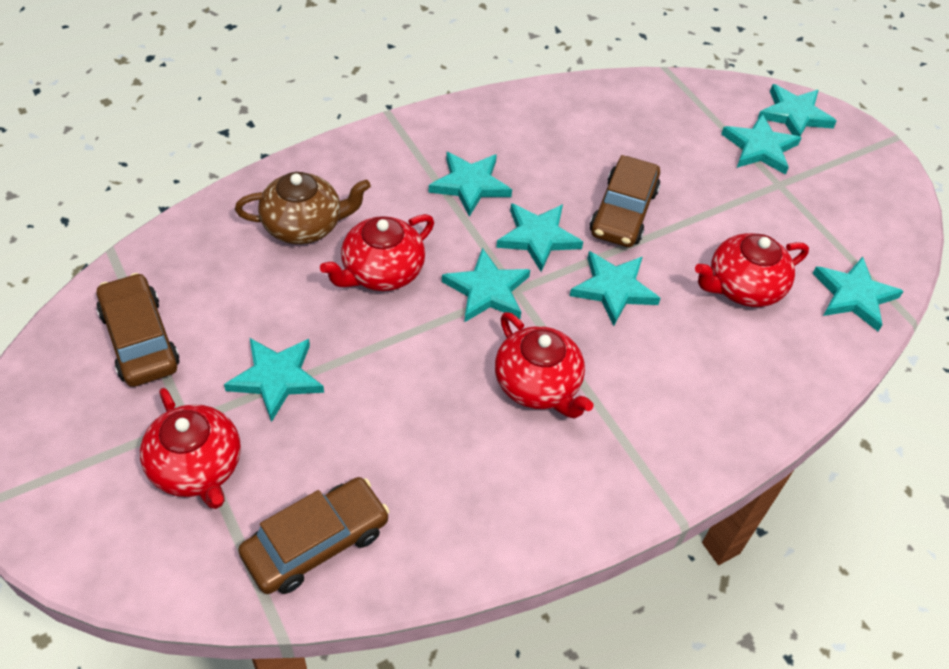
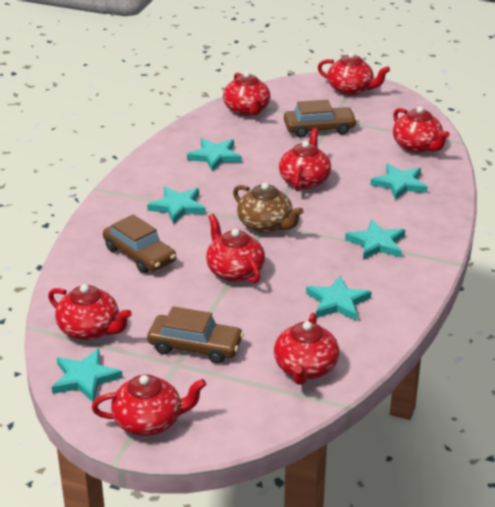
red teapot: [140,388,241,509] [320,214,434,291] [495,312,593,419] [695,233,809,307] = 4 -> [48,284,132,340] [92,375,206,436] [206,214,265,283] [223,72,270,116] [274,313,339,385] [279,128,331,191] [318,52,390,95] [393,106,450,153] = 8
turquoise star: [224,338,324,422] [429,152,512,217] [442,248,530,323] [496,203,583,272] [570,251,661,326] [721,114,801,175] [757,84,837,136] [813,257,904,331] = 8 -> [52,349,123,402] [147,187,206,224] [187,138,242,172] [306,276,371,321] [345,219,405,260] [370,164,428,200] = 6

